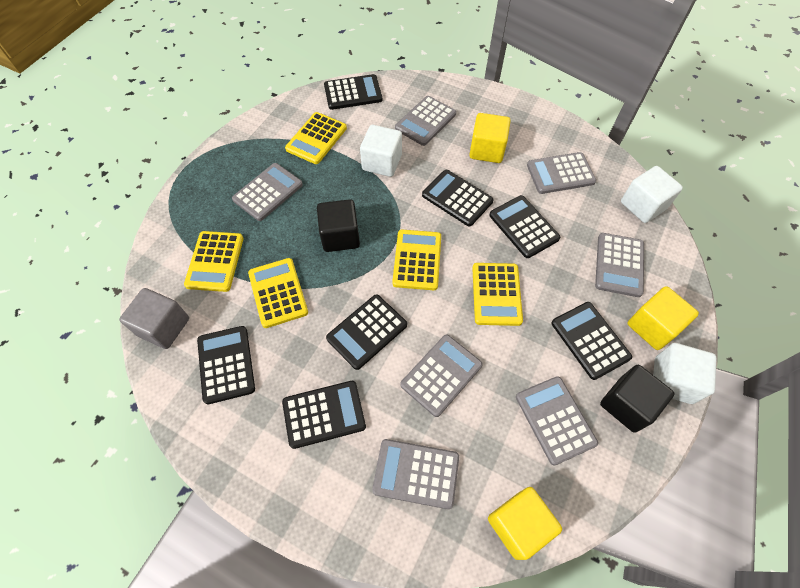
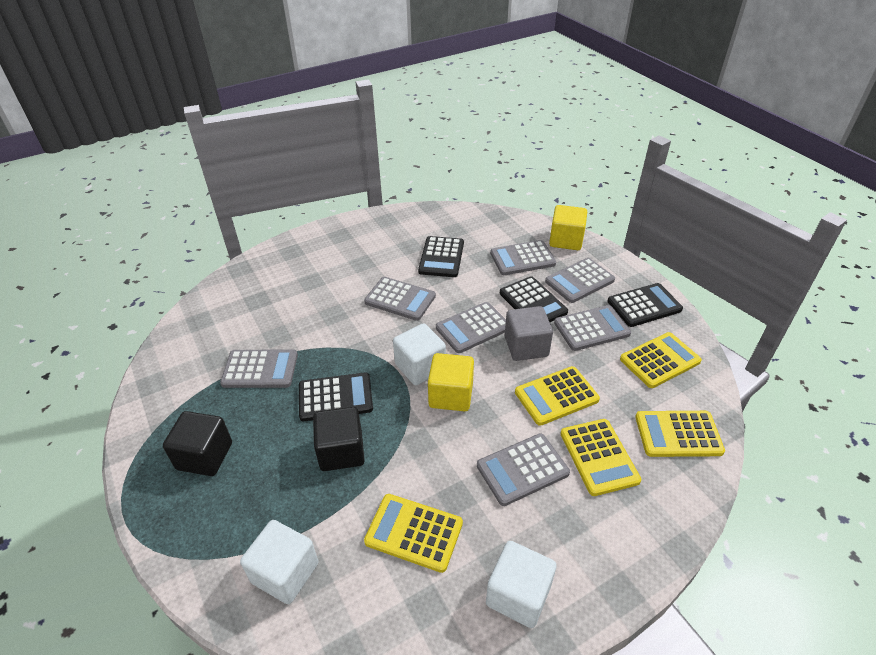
black calculator: [197,326,255,404] [282,381,366,449] [324,74,382,110] [326,294,407,370] [422,170,494,227] [489,195,560,258] [551,302,632,380] = 7 -> [299,372,373,421] [418,236,464,277] [500,276,568,322] [607,283,683,327] = 4
yellow cube: [469,113,511,163] [488,487,562,560] [628,286,699,350] = 3 -> [428,353,474,411] [549,205,587,250] = 2

